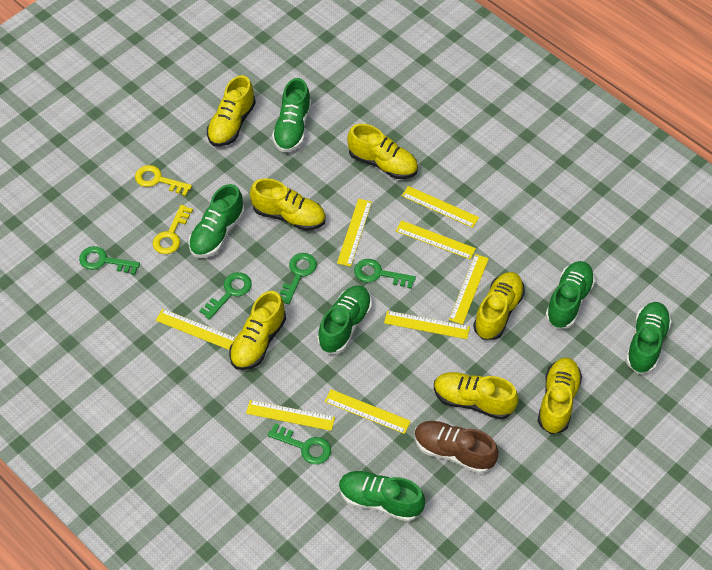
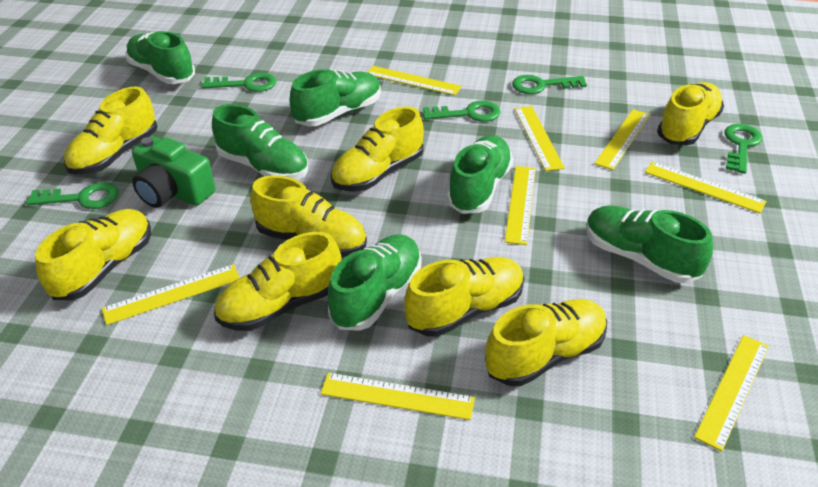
brown shoe: [414,421,499,474] = 1 -> none = 0
green camera: none = 0 -> [132,136,215,208] = 1
yellow key: [135,165,192,196] [153,205,193,254] = 2 -> none = 0
yellow shoe: [207,75,256,147] [229,291,286,370] [250,178,326,231] [347,124,418,179] [434,372,518,420] [473,272,525,340] [538,358,582,434] = 7 -> [35,209,151,300] [64,86,157,175] [214,232,342,331] [250,175,367,257] [331,106,424,192] [404,257,524,337] [485,299,607,387] [657,82,724,145] = 8

